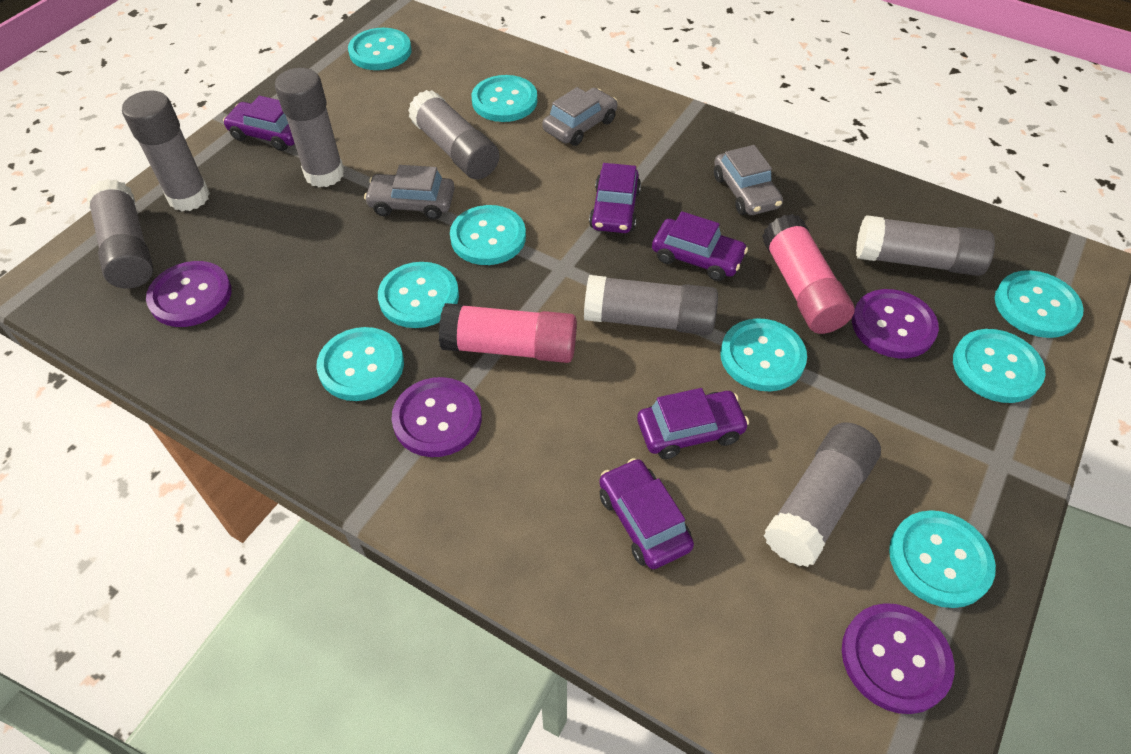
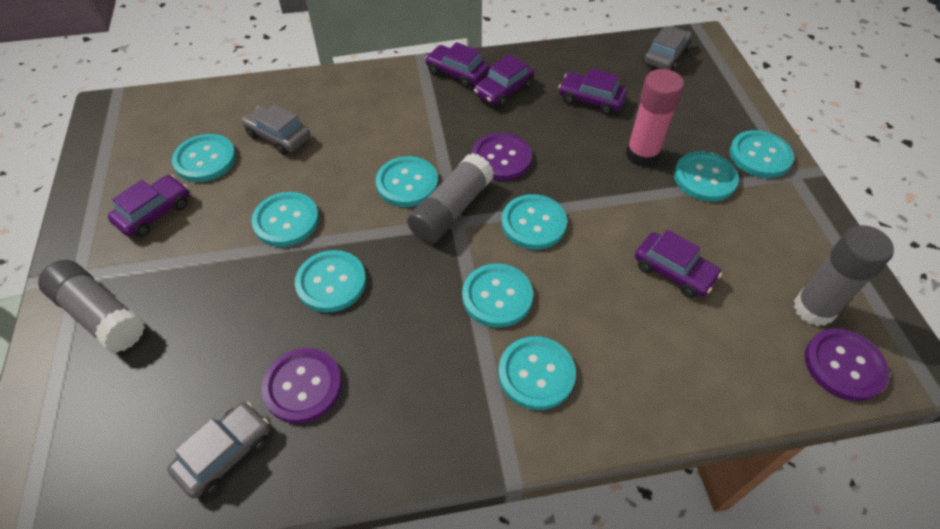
grey glue stick: [87,179,153,289] [122,90,210,211] [275,68,344,187] [408,90,500,179] [584,275,718,335] [764,422,881,567] [856,215,995,276] = 7 -> [38,260,145,353] [407,153,494,244] [794,225,894,326] = 3
pink glue stick: [439,303,577,363] [762,214,854,334] = 2 -> [626,69,684,167] = 1
purple button: [146,261,232,327] [391,377,482,457] [842,603,955,714] [852,289,939,358] = 4 -> [262,348,342,424] [472,133,532,181] [805,328,890,401] = 3

